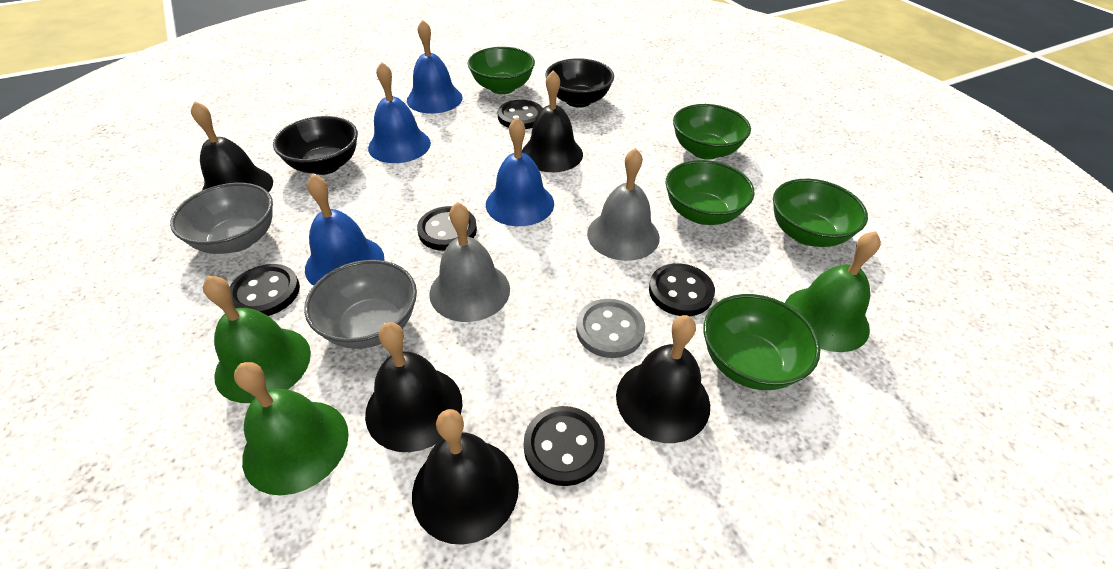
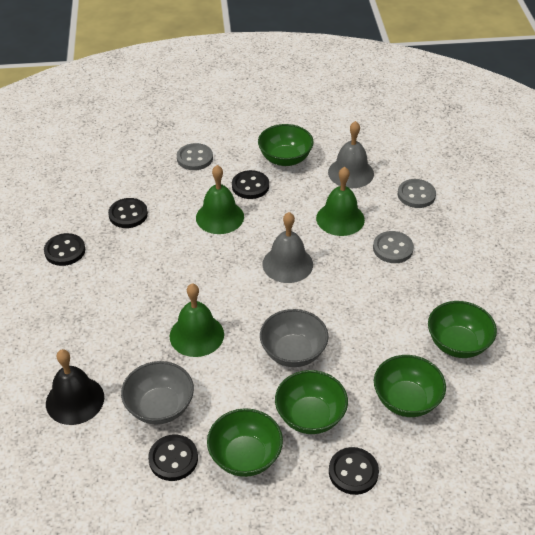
black bell: [191,101,273,192] [365,322,463,452] [412,409,519,545] [522,71,583,172] [616,315,710,443] = 5 -> [46,349,104,425] = 1
black bowl: [273,116,358,175] [545,58,614,108] = 2 -> none = 0
blue bell: [305,174,384,286] [368,62,431,163] [407,19,462,114] [486,117,554,226] = 4 -> none = 0
grey button: [576,299,645,358] = 1 -> [177,143,213,170] [373,231,414,263] [398,179,436,208] = 3

